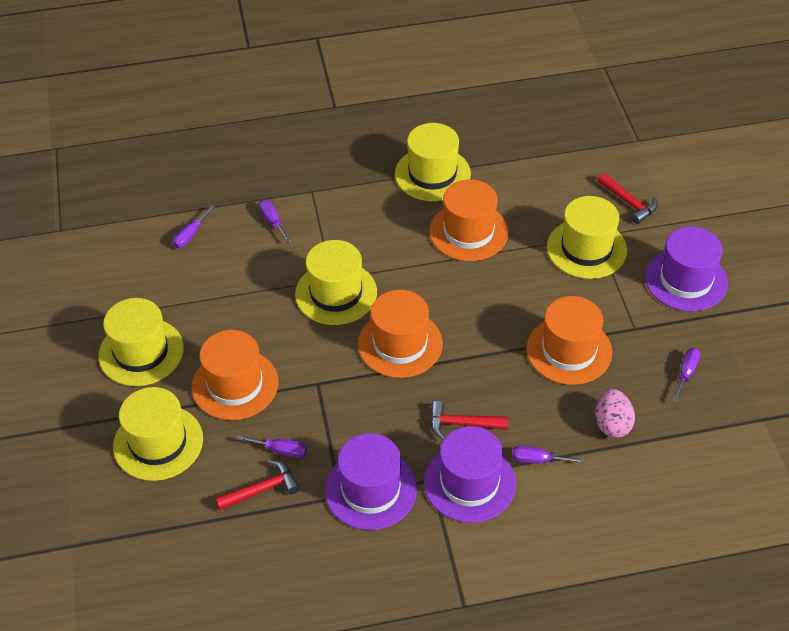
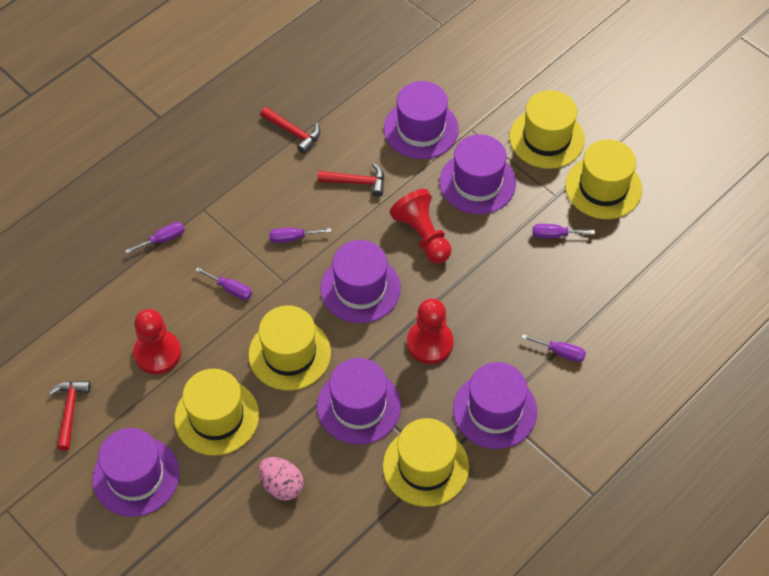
orange hat: [192,330,278,420] [358,290,443,378] [430,180,509,261] [526,296,612,385] = 4 -> none = 0
purple hat: [325,433,417,530] [424,426,516,523] [645,227,728,311] = 3 -> [92,428,180,517] [317,358,401,445] [320,240,401,323] [384,81,459,159] [440,134,516,214] [453,362,537,449] = 6
red pawn: none = 0 -> [133,309,181,374] [390,189,452,263] [407,298,454,364] = 3

